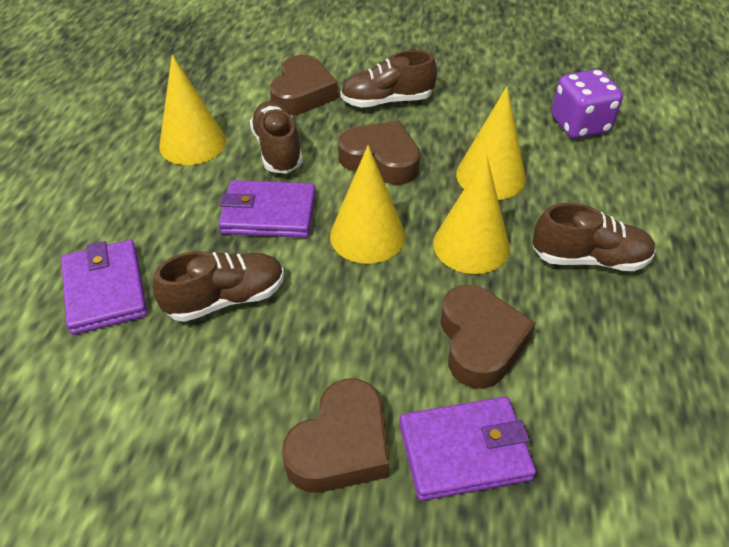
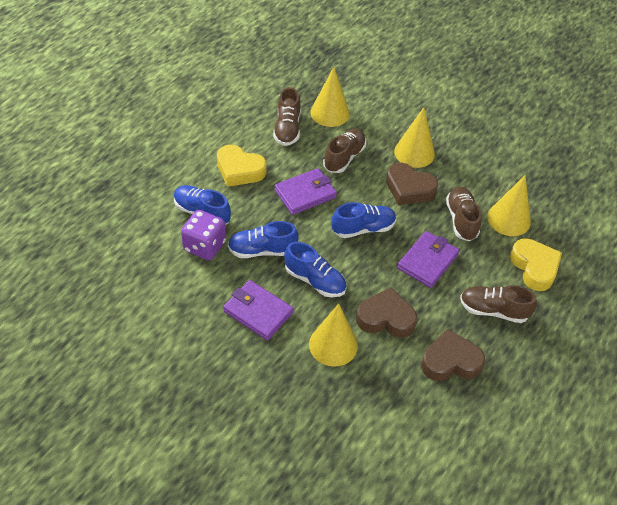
blue shoe: none = 0 -> [174,185,231,225] [228,221,299,258] [284,242,347,297] [331,202,396,238] = 4
brown heart: [270,55,338,115] [282,378,390,493] [338,121,420,185] [440,285,535,389] = 4 -> [356,287,418,338] [386,163,438,205] [421,329,485,381] = 3
yellow heart: none = 0 -> [217,145,267,187] [510,238,562,291] = 2

